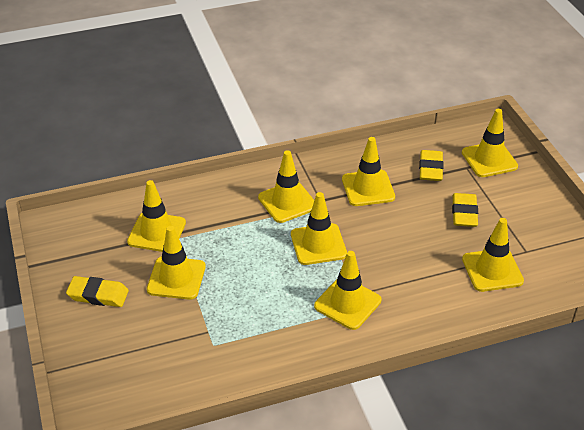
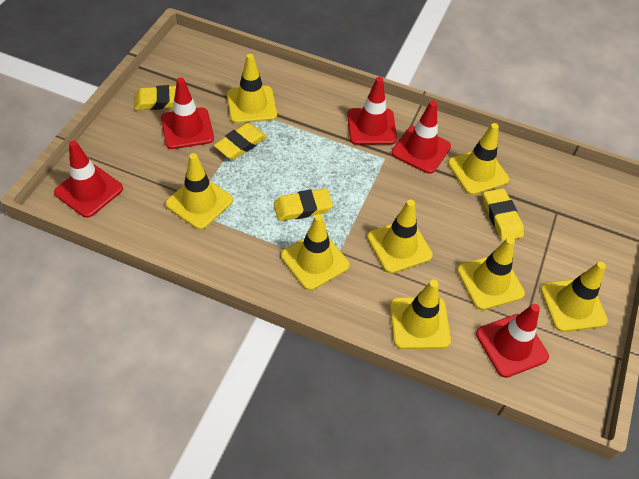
red traffic cone: none = 0 -> [54,141,123,218] [161,77,214,149] [347,77,397,145] [392,100,451,174] [476,304,549,378] = 5
yellow eraser: [66,276,129,307] [419,150,444,181] [452,193,478,227] = 3 -> [134,85,176,110] [214,123,267,160] [274,188,333,221] [483,188,524,241] = 4

